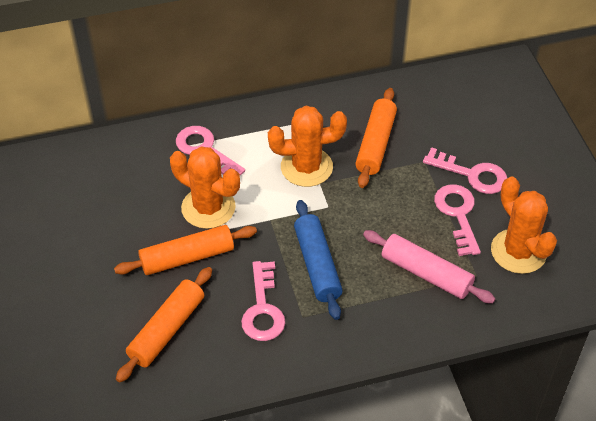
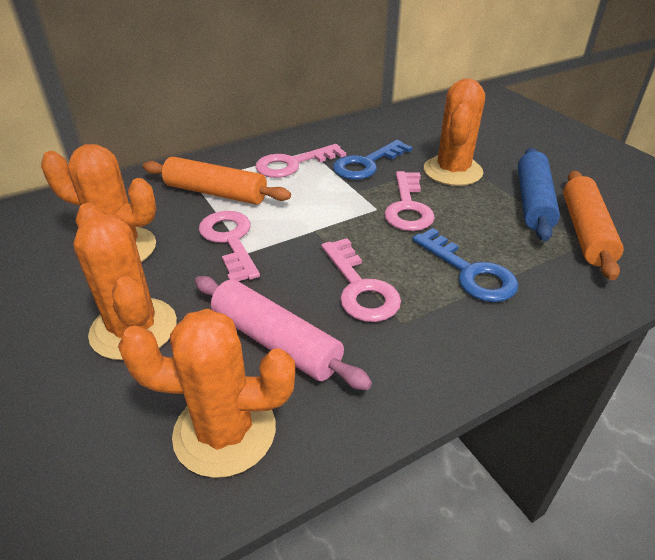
blue key: none = 0 -> [333,140,413,180] [412,228,518,302] = 2
orange cactus: [170,147,240,229] [268,106,347,187] [491,176,557,274] = 3 -> [41,144,156,262] [73,203,177,360] [118,309,295,478] [424,78,485,186] = 4
orange rolling pin: [114,225,257,275] [116,267,212,382] [355,88,397,188] = 3 -> [143,157,291,205] [563,171,624,280] = 2

